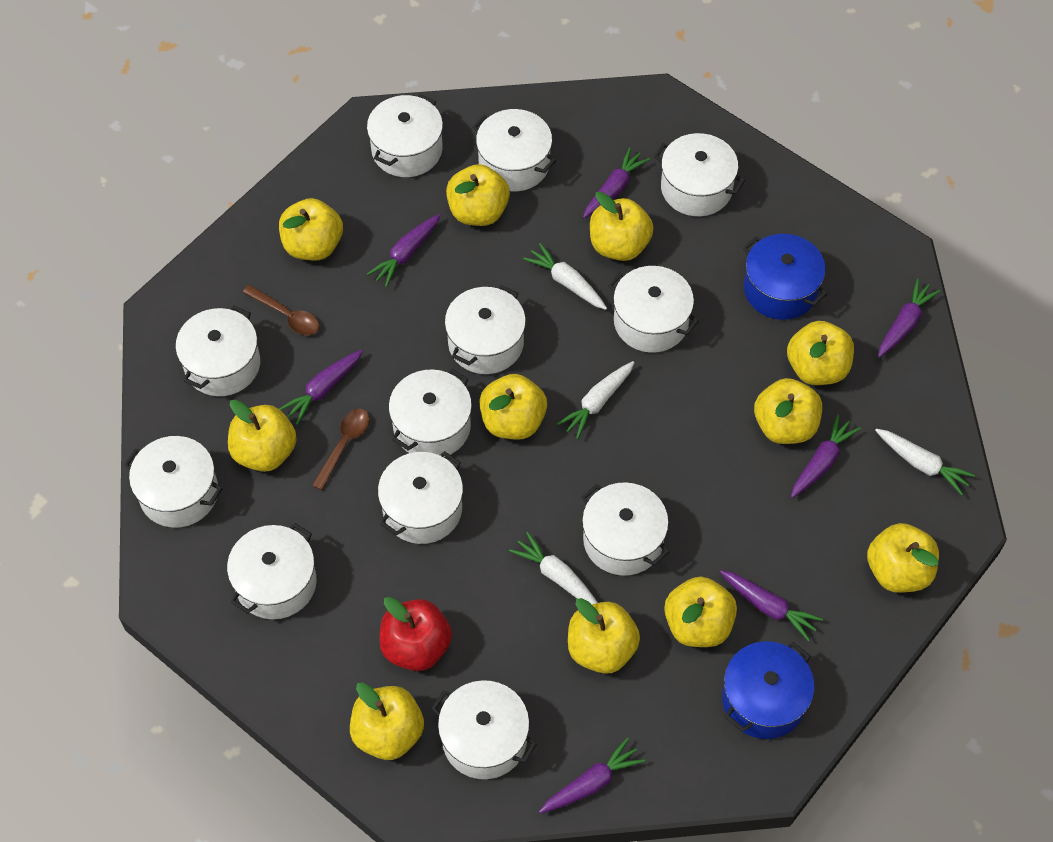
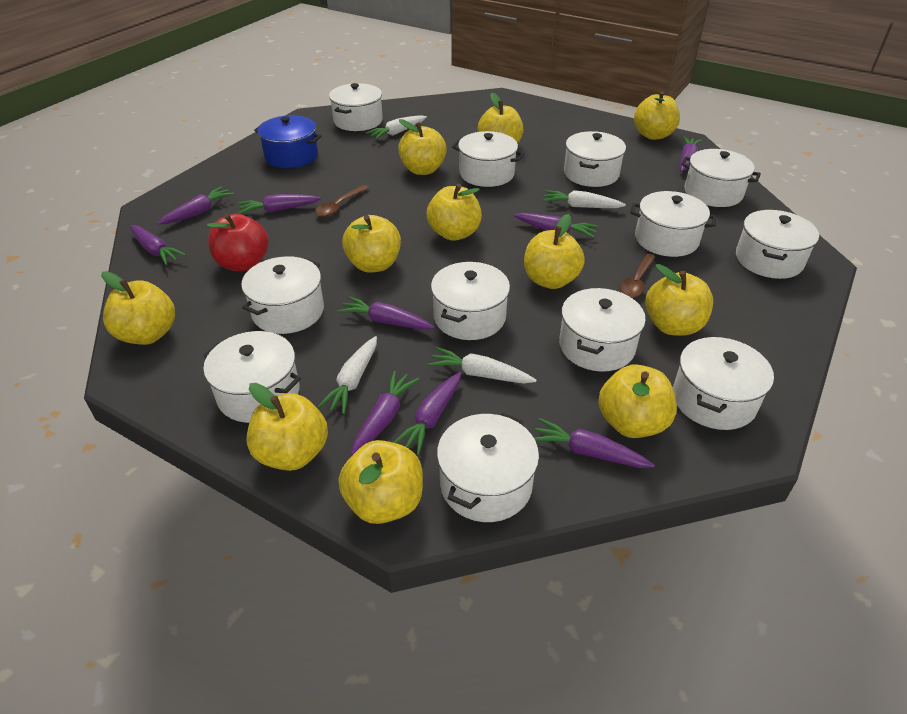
blue pot: [722,641,814,739] [743,234,827,320] = 2 -> [254,115,322,168] = 1
purple carrot: [279,350,363,425] [367,214,441,287] [539,737,645,814] [583,147,650,218] [720,570,823,641] [791,414,861,498] [878,279,940,357] = 7 -> [130,225,186,265] [157,187,234,225] [238,194,321,214] [338,297,434,330] [351,371,419,455] [393,372,461,455] [514,213,599,238] [534,418,655,468] [679,137,702,171] = 9

